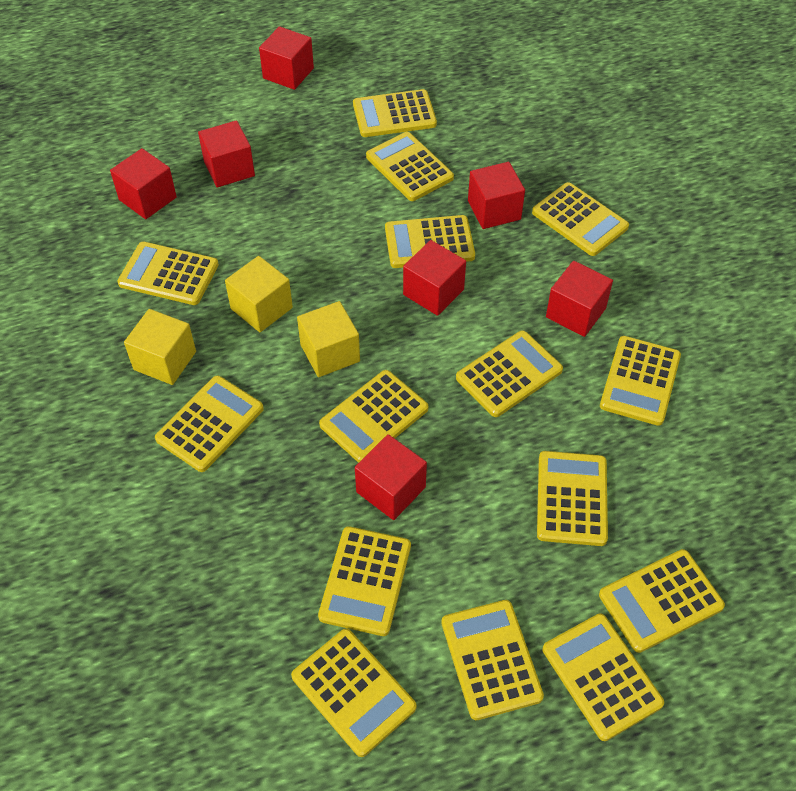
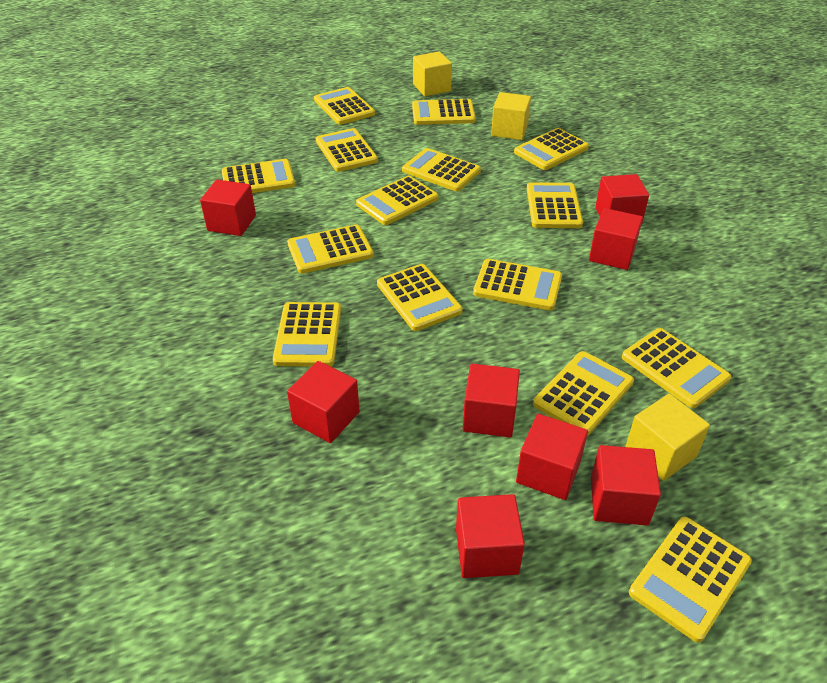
red cube: [110,148,177,219] [198,120,255,187] [259,26,314,90] [355,434,427,520] [403,240,466,316] [468,162,525,229] [546,261,613,337] = 7 -> [200,179,256,236] [287,361,360,443] [456,494,525,578] [463,363,520,438] [516,414,588,500] [589,208,643,270] [591,445,661,526] [595,174,649,226] = 8

